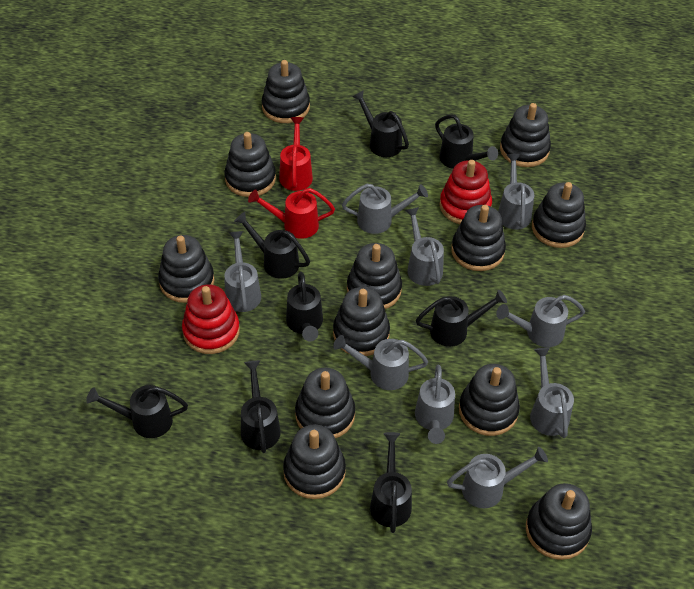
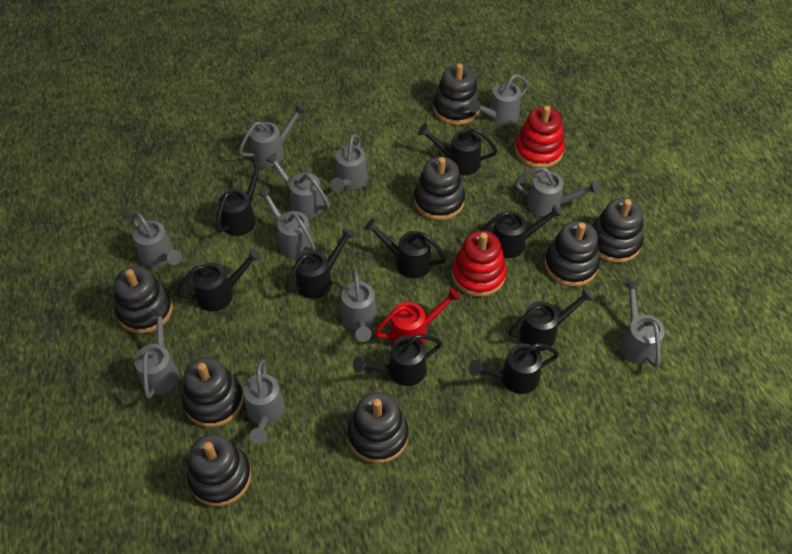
black stacking toy: [158,235,214,303] [224,132,276,197] [262,60,310,123] [283,424,346,499] [295,367,355,438] [333,287,390,356] [347,243,402,309] [451,205,506,271] [459,364,520,436] [500,103,551,167] [526,483,592,560] [532,182,586,248] = 12 -> [114,266,173,334] [182,357,243,427] [187,434,252,506] [348,392,409,463] [414,157,465,220] [433,63,480,125] [544,221,600,287] [592,198,643,263] = 8
black watering can: [86,385,188,438] [234,212,310,279] [241,360,281,453] [286,272,323,342] [352,90,409,157] [370,432,412,533] [416,290,507,347] [435,114,498,169] = 8 -> [176,248,261,311] [215,162,266,236] [285,228,355,299] [353,334,442,386] [364,218,447,278] [418,124,498,175] [469,343,559,394] [480,204,562,258] [509,288,594,351] = 9
grey watering can: [225,231,261,312] [333,335,428,390] [342,184,428,234] [405,207,444,286] [415,365,455,444] [447,447,548,508] [496,295,585,347] [498,154,534,230] [530,347,574,438] = 9 -> [131,212,182,268] [134,308,179,399] [239,103,306,166] [243,359,285,444] [257,187,316,258] [265,153,330,219] [330,134,368,192] [341,269,377,342] [469,74,529,125] [515,167,600,217] [620,281,665,367] = 11
red watering can: [248,188,335,239] [279,117,313,191] = 2 -> [375,287,461,344] = 1

